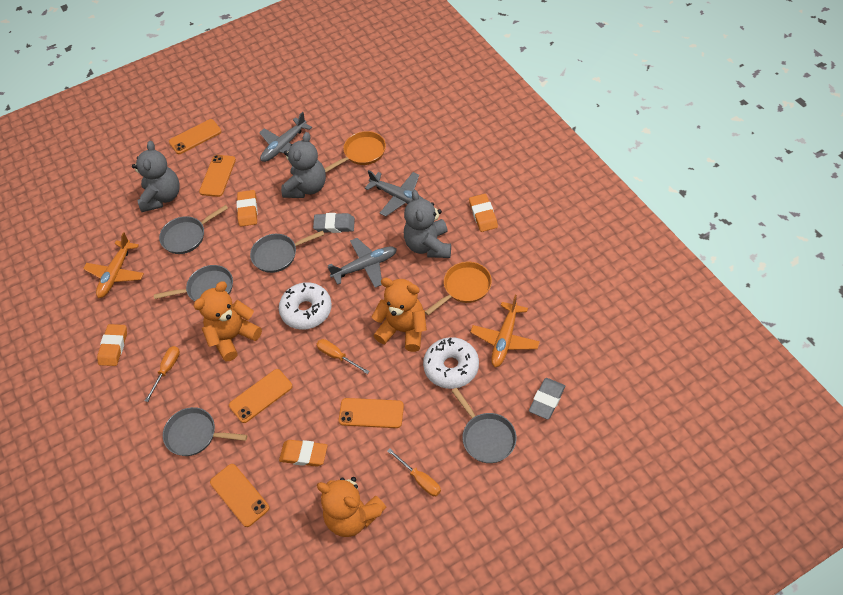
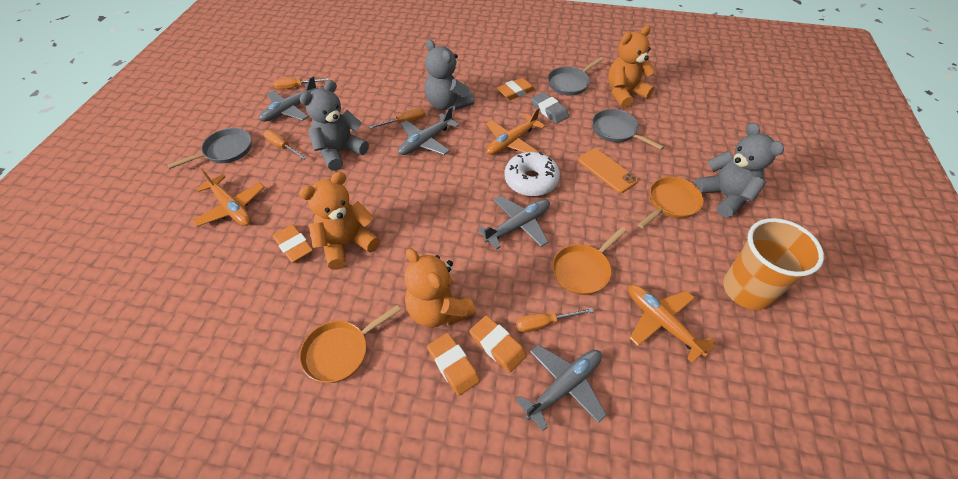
grey eraser: [313,213,355,233] [529,378,565,419] = 2 -> [531,92,569,124] = 1
grey pan: [154,265,233,301] [159,205,228,254] [163,407,247,456] [250,231,324,273] [452,388,517,463] = 5 -> [167,128,252,169] [548,57,604,96] [592,109,664,150] = 3
grey plane: [259,112,312,162] [328,238,397,288] [365,170,424,216] = 3 -> [259,76,318,122] [398,107,459,155] [478,196,550,249] [516,345,607,431] = 4
orange cup: none = 0 -> [723,218,824,310] = 1
orange pan: [324,131,386,173] [425,262,492,315] = 2 -> [299,305,401,383] [552,227,627,295] [638,177,704,228] = 3
orange phone: [169,119,221,154] [199,155,236,197] [210,464,269,527] [229,369,292,423] [339,398,404,428] = 5 -> [578,148,638,193] = 1
orange plane: [83,232,144,298] [470,295,540,367] = 2 -> [193,169,265,227] [486,107,545,155] [628,285,715,363] = 3
orange screwdriver: [145,346,180,402] [317,339,370,374] [388,449,441,496] = 3 -> [264,130,307,160] [273,78,329,89] [369,108,425,129] [516,308,594,332] = 4
white donut: [279,282,332,330] [423,337,479,389] = 2 -> [504,152,560,196] = 1

